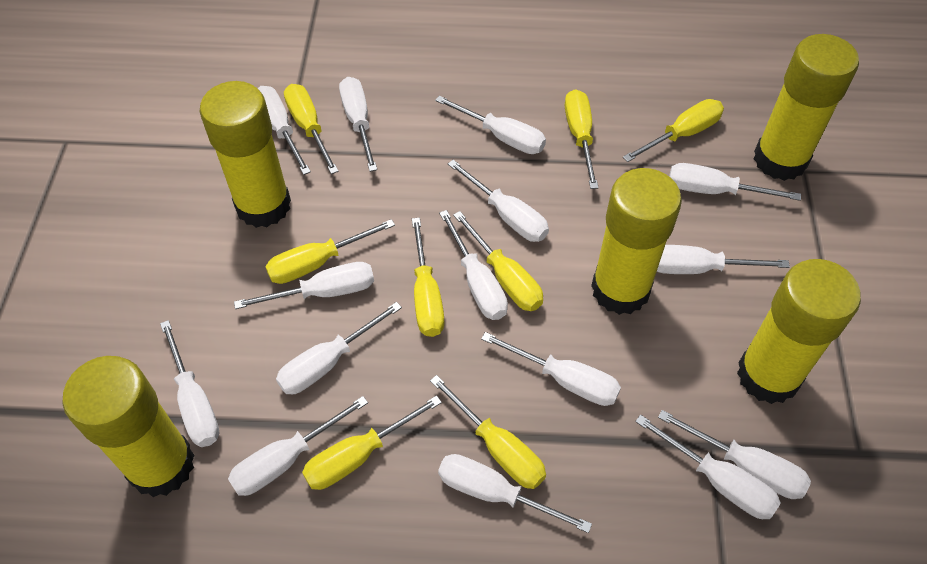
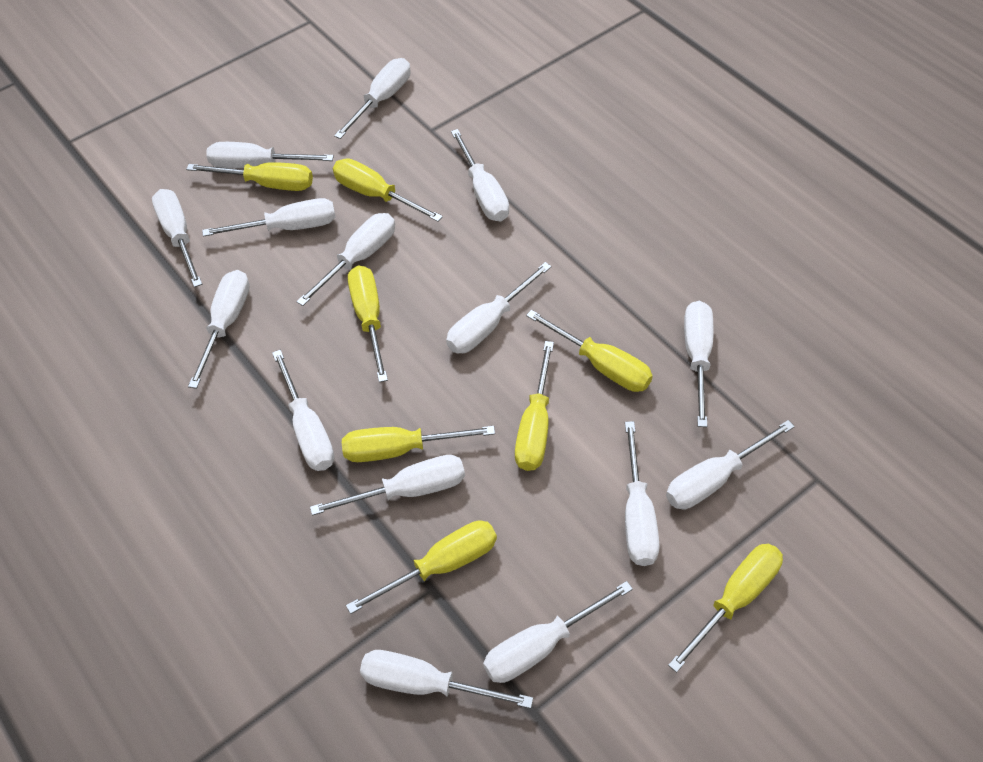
yellow glue stick: [62,356,195,497] [200,81,291,228] [591,168,682,315] [737,259,861,404] [754,34,859,181] = 5 -> none = 0

